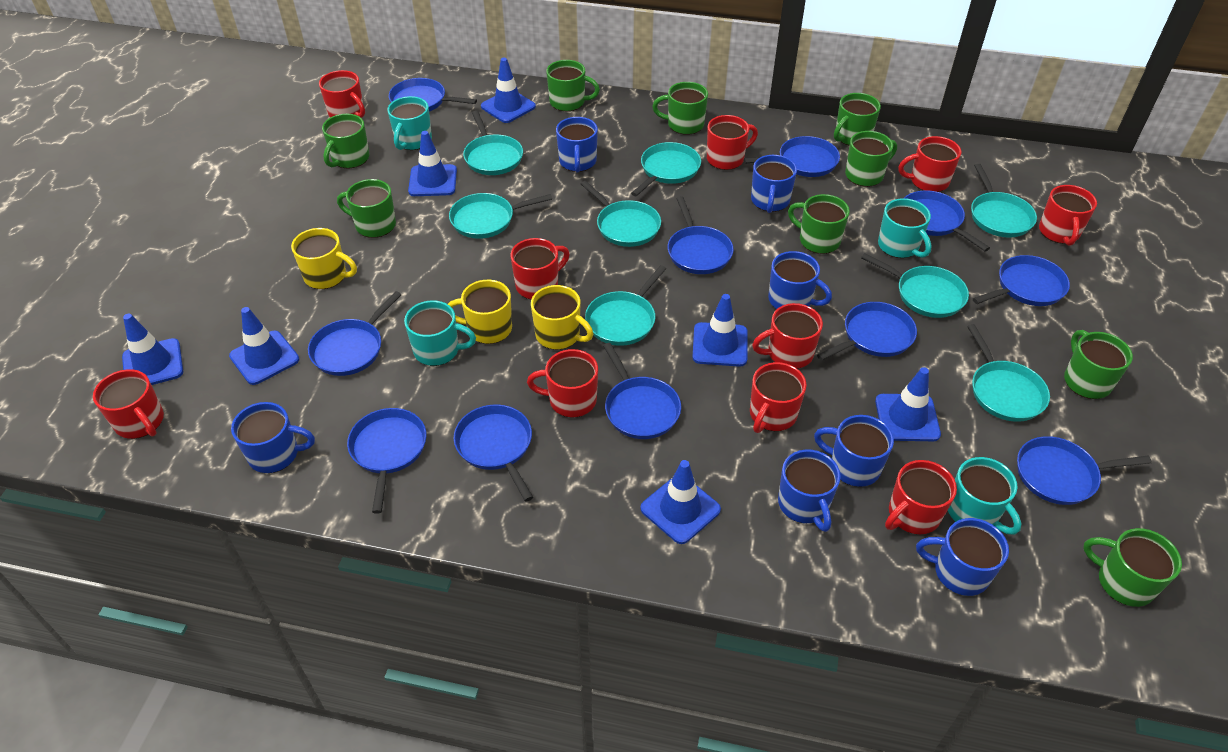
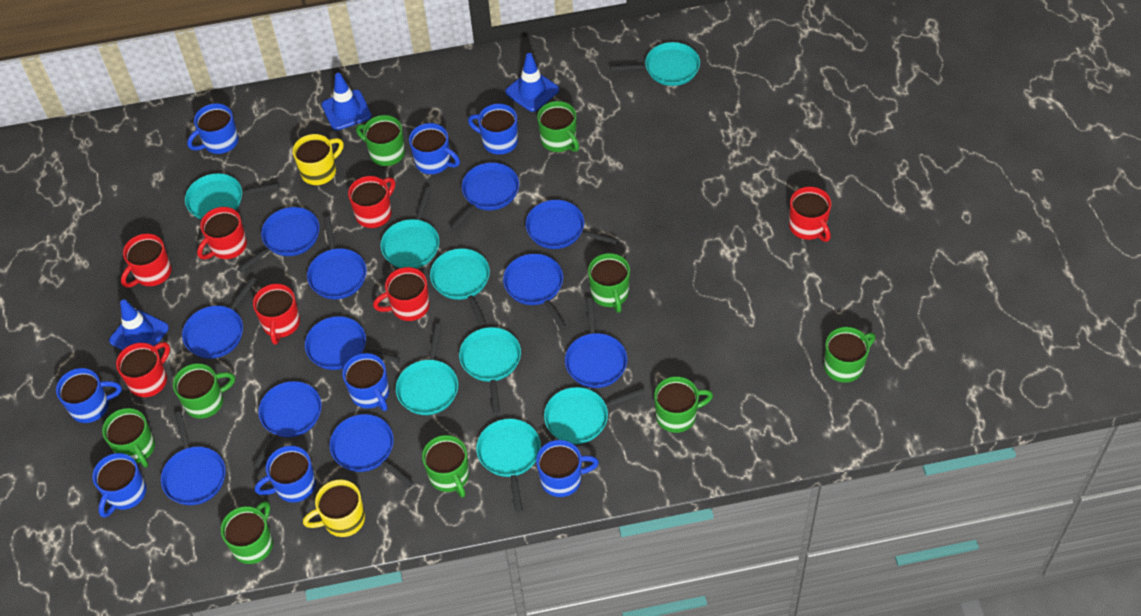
blue mug: [231,402,315,473] [556,117,598,173] [751,155,797,213] [768,251,832,309] [778,450,841,532] [814,415,894,487] [916,518,1009,596] = 7 -> [56,368,122,423] [92,453,146,518] [187,103,239,154] [255,446,316,502] [342,353,389,411] [409,123,460,175] [468,104,518,155] [536,440,599,497] = 8
blue traffic cone: [122,314,183,385] [229,307,299,385] [408,131,457,196] [481,58,536,123] [640,460,721,544] [692,294,748,367] [875,367,941,441] = 7 -> [109,300,169,350] [322,73,372,131] [505,53,559,112] = 3
red mug: [93,369,164,439] [319,70,365,118] [511,238,570,299] [527,349,598,418] [707,115,758,170] [750,362,807,433] [752,303,823,369] [885,460,957,534] [898,136,961,192] [1039,185,1097,246] = 10 -> [116,342,170,397] [121,233,172,287] [197,207,247,259] [253,284,300,345] [348,176,395,228] [373,267,430,321] [789,187,831,242] = 7
turquoise mug: [387,96,432,150] [404,300,476,366] [878,198,932,258] [948,457,1021,535] = 4 -> none = 0
yellow mug: [291,228,357,289] [448,280,512,344] [531,285,593,350] = 3 -> [293,134,344,185] [303,480,365,537] = 2

